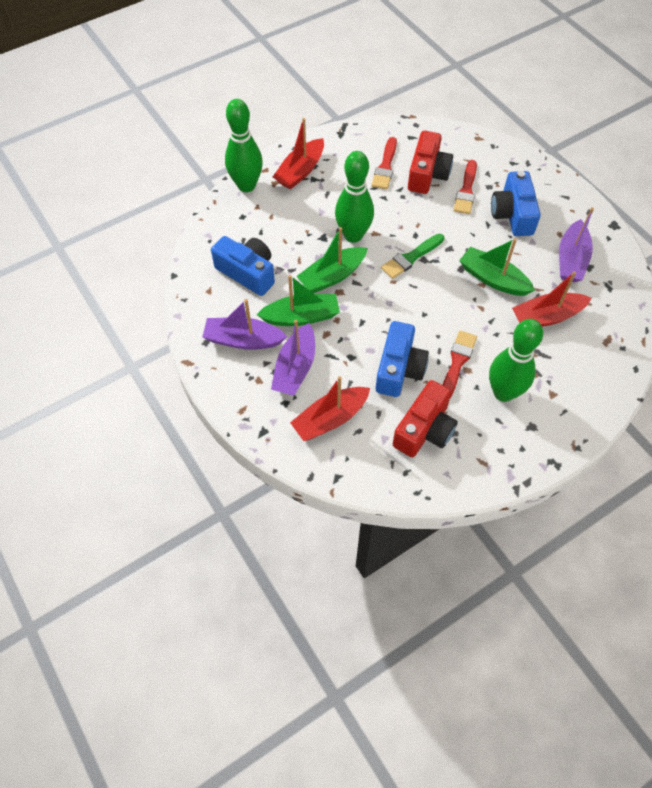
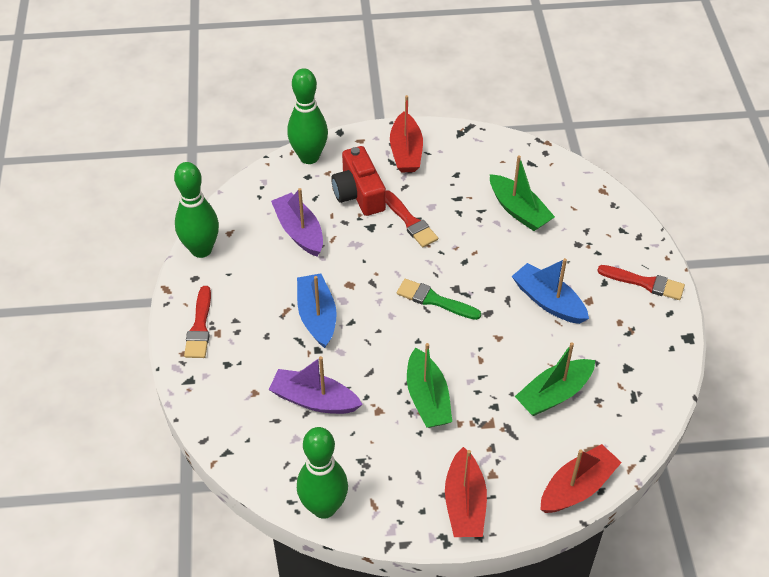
blue boat: none = 0 -> [297,273,337,348] [512,258,589,324] = 2
blue camera: [211,236,275,296] [376,321,429,397] [491,171,541,236] = 3 -> none = 0
purple boat: [202,299,287,350] [271,320,315,396] [559,207,594,282] = 3 -> [269,356,363,414] [271,188,323,257] = 2
red camera: [393,380,458,457] [408,131,453,194] = 2 -> [331,146,386,216] = 1

